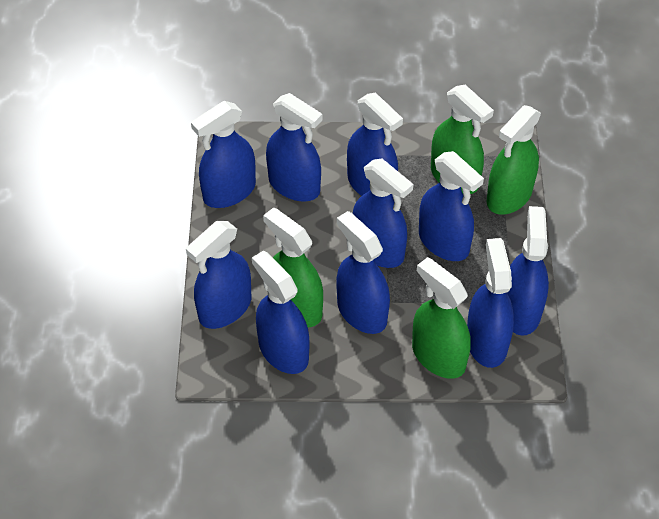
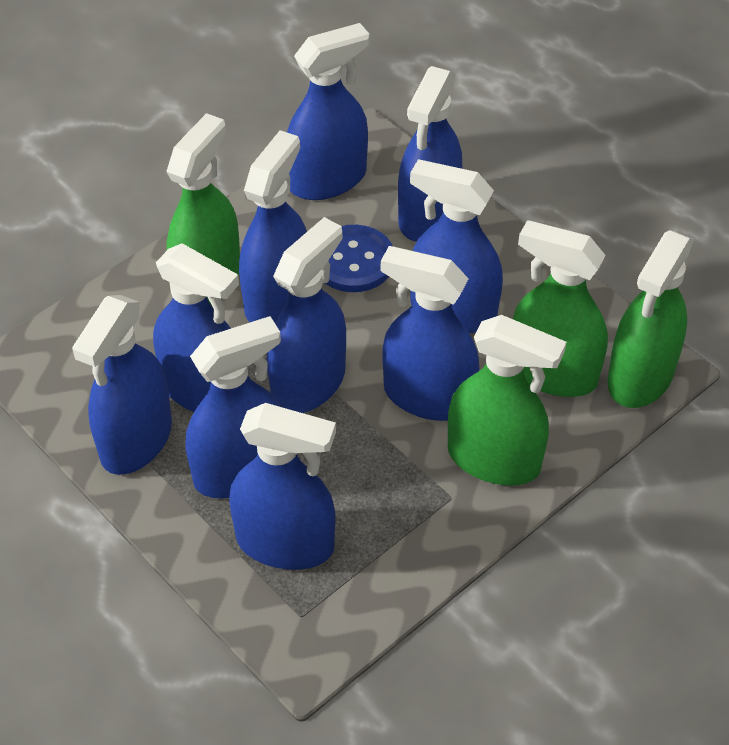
blue button: none = 0 -> [325,225,392,292] = 1

